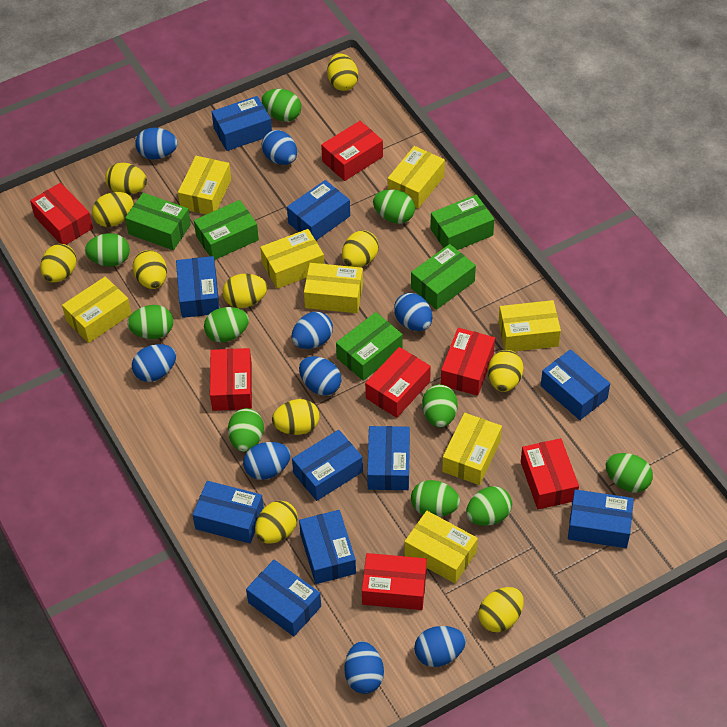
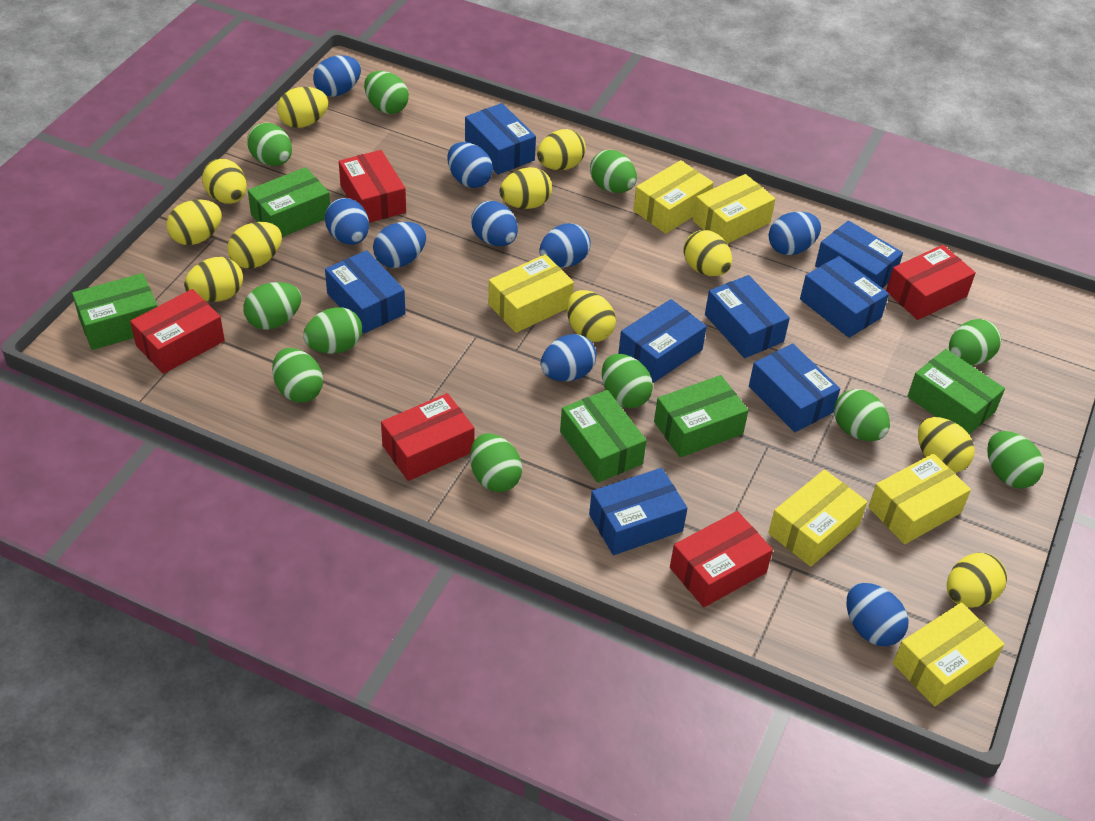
blue box: [176,256,219,318] [193,481,264,543] [212,96,272,151] [246,560,321,636] [287,180,350,240] [292,430,363,501] [299,510,356,584] [367,426,410,490] [541,349,610,420] [568,489,634,548] = 10 -> [325,250,405,334] [465,103,536,175] [589,468,687,555] [618,299,707,383] [705,275,790,358] [749,344,840,432] [800,256,889,338] [815,220,903,288] = 8
green egg: [85,233,130,266] [127,305,173,339] [204,307,249,343] [228,408,264,452] [261,89,301,122] [373,189,415,224] [411,480,460,517] [422,384,458,428] [466,486,512,526] [606,453,653,492] = 10 -> [244,282,302,330] [247,123,292,166] [272,348,323,403] [303,307,362,354] [364,71,409,114] [470,433,522,492] [590,150,637,193] [602,354,653,408] [834,389,890,441] [949,319,1001,365] [987,431,1044,488] = 11
red box: [30,183,93,245] [210,348,252,411] [321,121,383,181] [362,553,427,610] [365,347,431,418] [441,328,495,396] [521,438,579,509] = 7 -> [130,289,225,374] [339,150,406,223] [381,393,475,481] [670,511,773,607] [886,245,976,320] = 5
yellow box: [62,276,131,343] [178,156,231,214] [260,229,324,289] [304,263,363,313] [388,146,445,209] [404,511,478,583] [442,413,502,485] [499,300,561,352] = 8 -> [488,254,574,333] [633,160,714,234] [693,174,776,244] [768,469,867,567] [868,453,971,544] [893,602,1004,706] = 6

